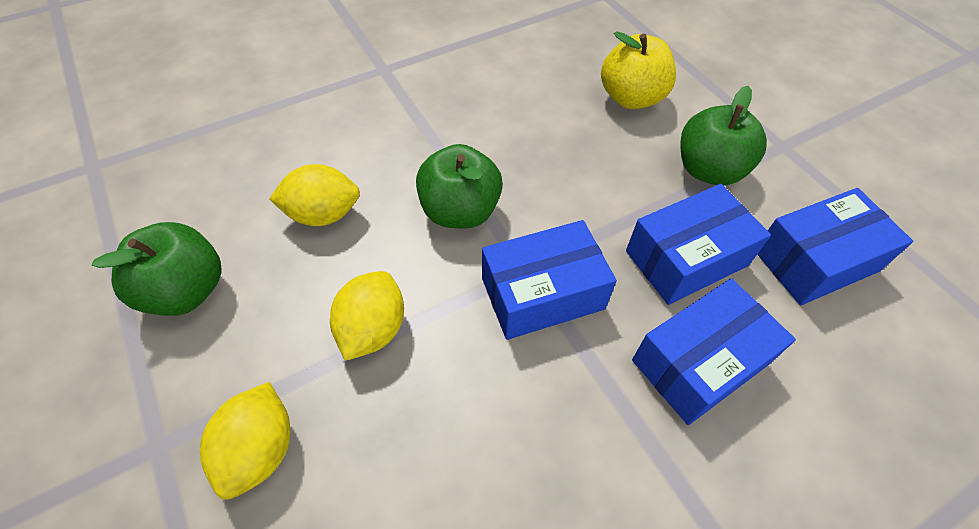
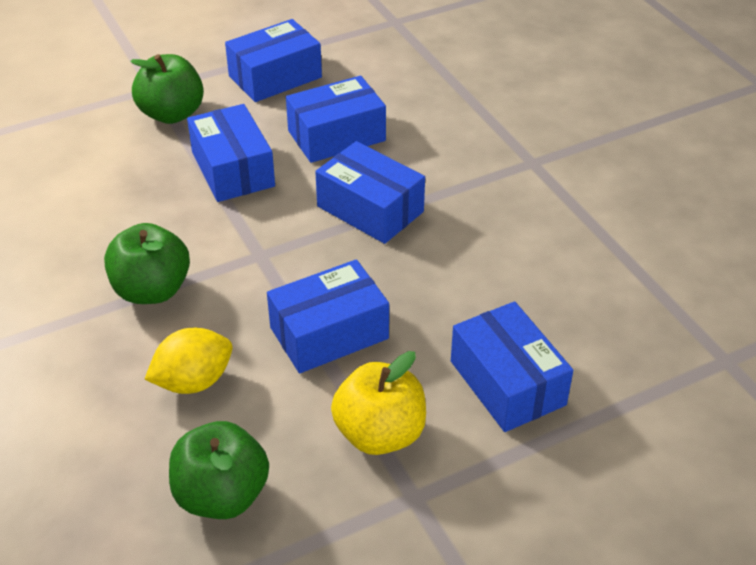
blue box: [482,220,617,340] [626,184,771,305] [632,278,796,425] [757,188,913,305] = 4 -> [187,104,275,202] [225,19,322,102] [267,259,389,373] [286,76,386,163] [315,141,425,244] [451,301,573,432] = 6
yellow lemon: [200,382,290,500] [269,164,360,226] [330,271,404,361] = 3 -> [145,328,233,394] = 1

